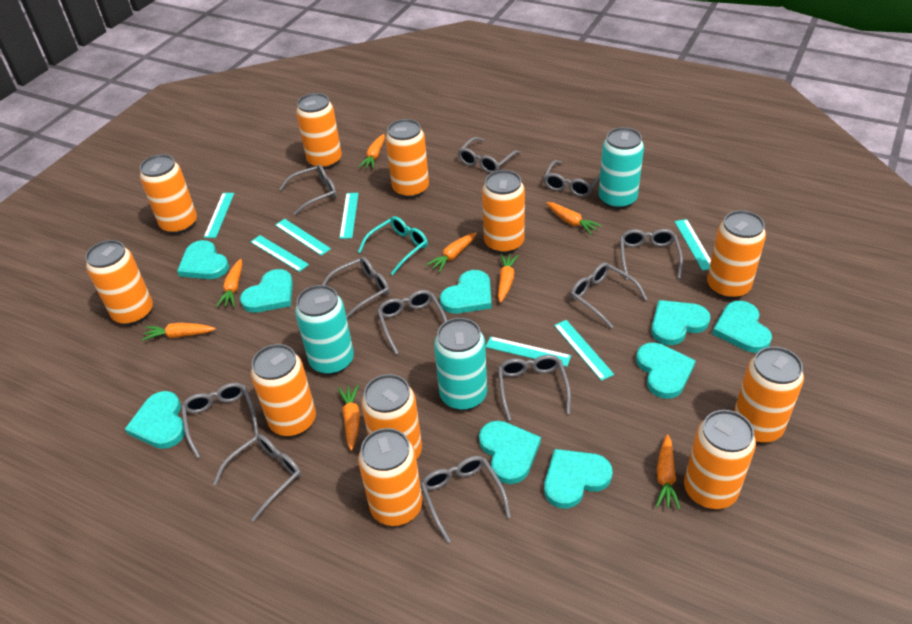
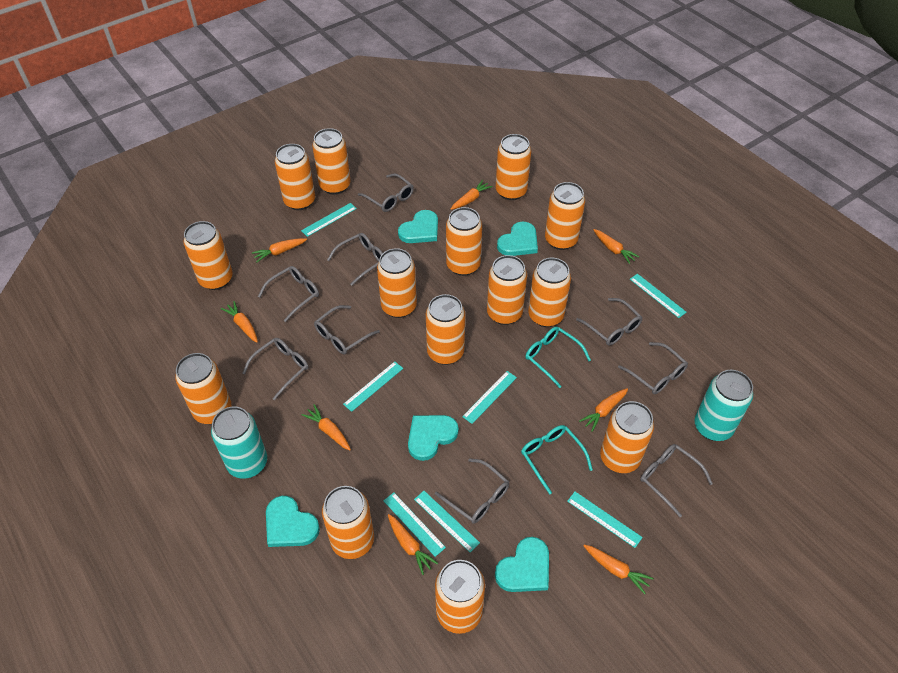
grey glasses: [181,383,259,458] [213,434,301,521] [279,164,337,215] [322,257,390,318] [377,290,447,355] [420,456,511,543] [458,137,521,173] [498,355,571,421] [543,160,600,197] [571,262,647,328] [620,229,683,280] = 11 -> [242,338,308,400] [258,266,319,322] [314,305,380,354] [327,233,383,286] [358,173,414,212] [435,458,509,524] [576,298,643,345] [618,342,688,394] [640,444,713,517] = 9
orange can: [85,240,153,325] [140,154,197,234] [251,344,316,437] [296,93,342,169] [358,428,422,526] [361,374,422,460] [386,119,429,198] [482,170,525,254] [684,410,756,509] [707,210,766,299] [734,346,804,443] = 11 -> [175,353,231,424] [183,221,233,290] [275,144,315,210] [312,128,351,195] [322,486,374,559] [377,248,417,318] [426,294,465,365] [435,560,485,634] [446,207,482,276] [487,255,527,325] [496,134,531,200] [528,258,571,327] [545,182,585,250] [600,401,654,473] = 14
turquoise can: [295,285,354,375] [434,318,487,411] [599,127,644,209] = 3 -> [211,407,267,479] [695,370,753,441] = 2
turquoise glasses: [358,216,428,275] = 1 -> [521,425,593,495] [525,327,591,388] = 2
turquoise heart: [125,391,185,449] [177,240,229,279] [240,269,293,313] [440,270,492,314] [479,421,541,484] [544,449,613,509] [636,343,696,399] [651,300,711,345] [712,301,772,353] = 9 -> [266,496,320,547] [398,210,438,243] [408,415,459,461] [495,537,549,592] [497,222,538,256] = 5

